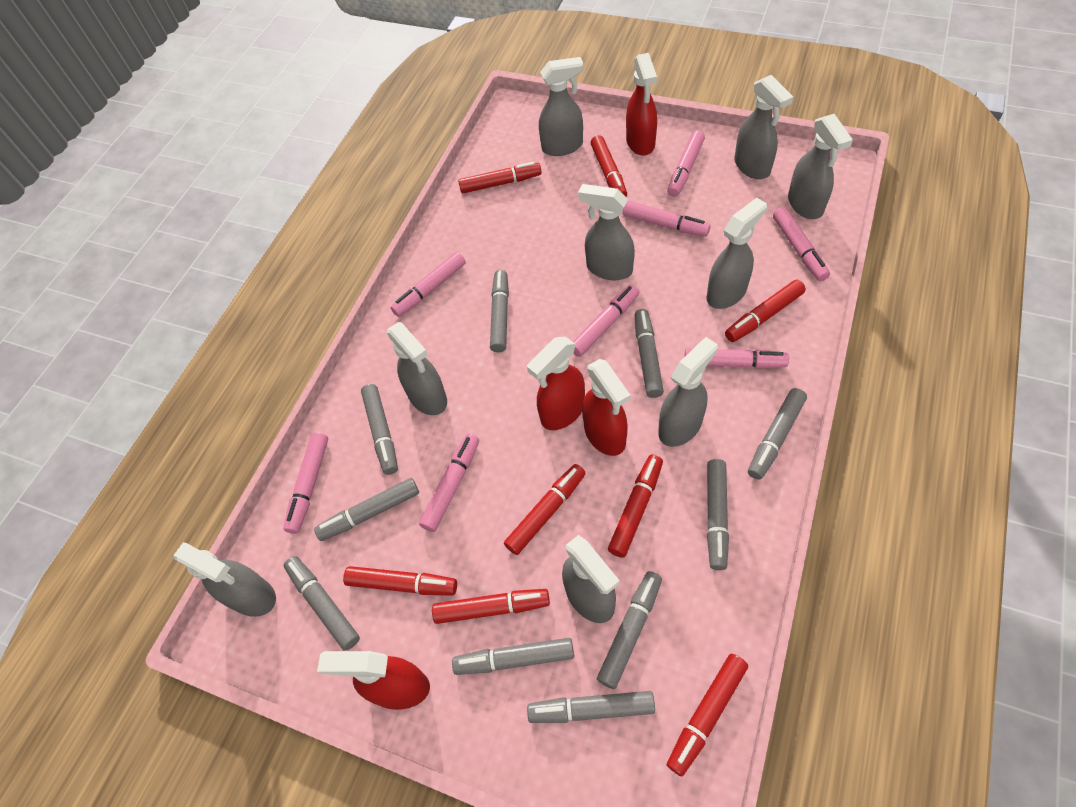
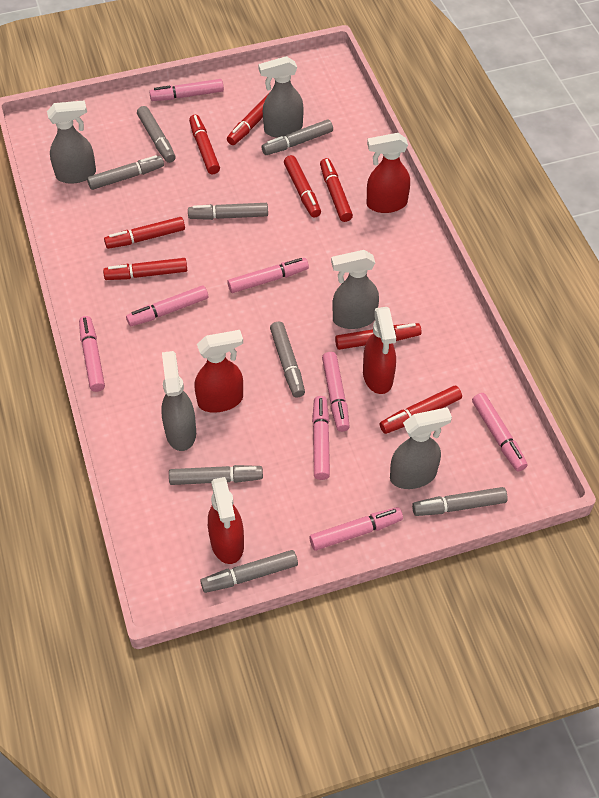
grey marker: [284,556,360,651] [314,478,419,541] [361,384,398,475] [452,638,574,675] [490,270,509,352] [527,691,655,723] [597,571,662,689] [635,309,664,398] [707,459,729,570] [748,388,807,480] = 10 -> [87,155,164,190] [137,106,176,163] [169,465,263,485] [188,203,268,220] [200,550,298,593] [262,119,333,155] [270,322,305,398] [412,487,508,516] = 8
grey spray bottle: [173,542,276,617] [387,322,447,415] [539,57,584,156] [562,535,620,623] [578,184,635,280] [658,337,718,447] [707,198,767,309] [734,75,793,179] [788,114,853,219] = 9 -> [47,100,96,184] [161,351,196,451] [258,56,304,138] [331,250,379,329] [390,407,452,489] = 5

